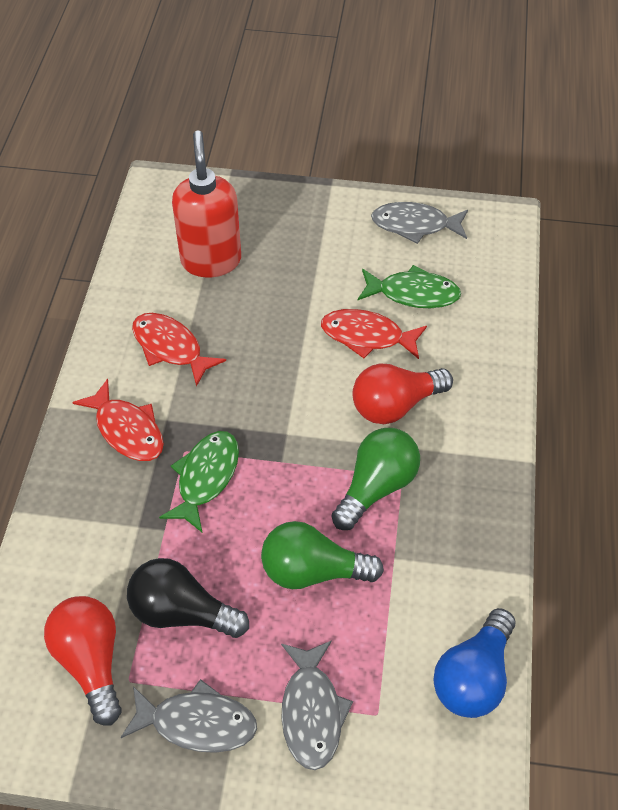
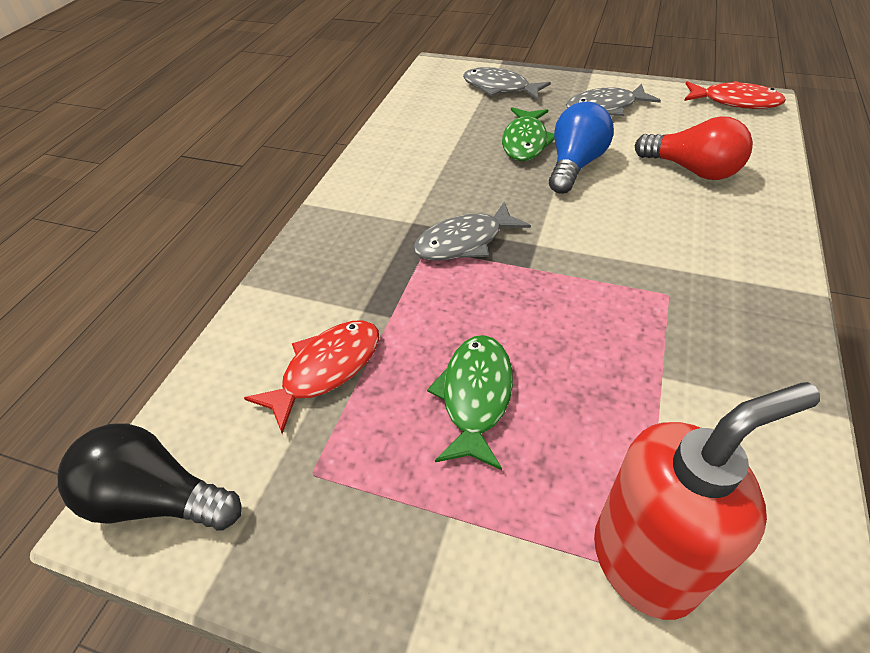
green light bulb: [261,521,384,589] [332,428,420,530] = 2 -> none = 0
red fish: [72,379,164,461] [132,313,226,387] [321,309,427,359] = 3 -> [244,320,379,434] [684,81,786,109] = 2
red light bulb: [44,596,122,726] [352,363,453,424] = 2 -> [635,116,753,180] = 1

